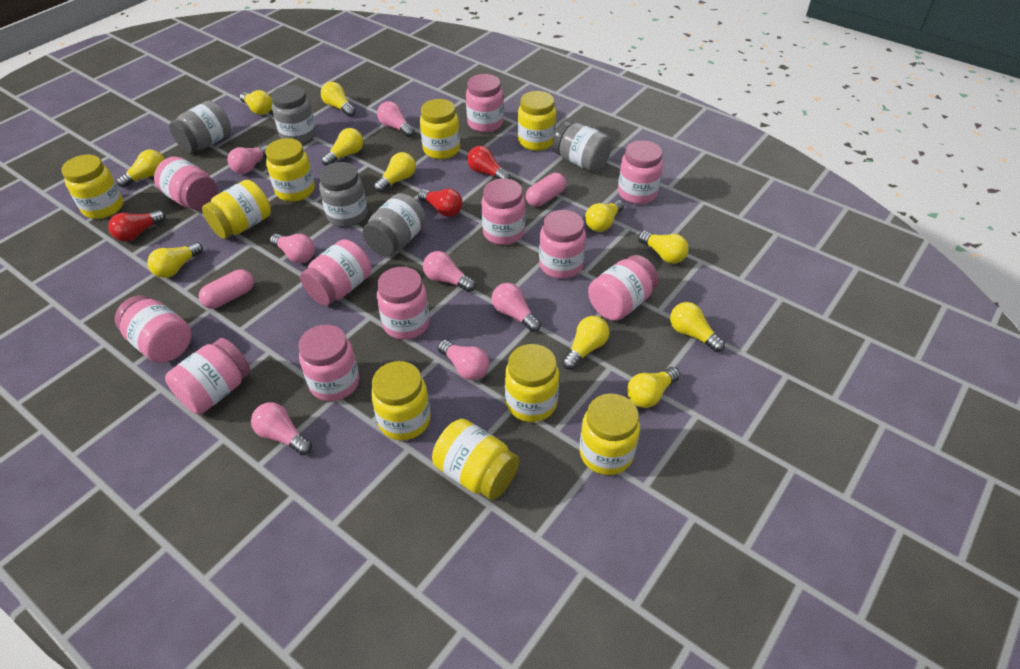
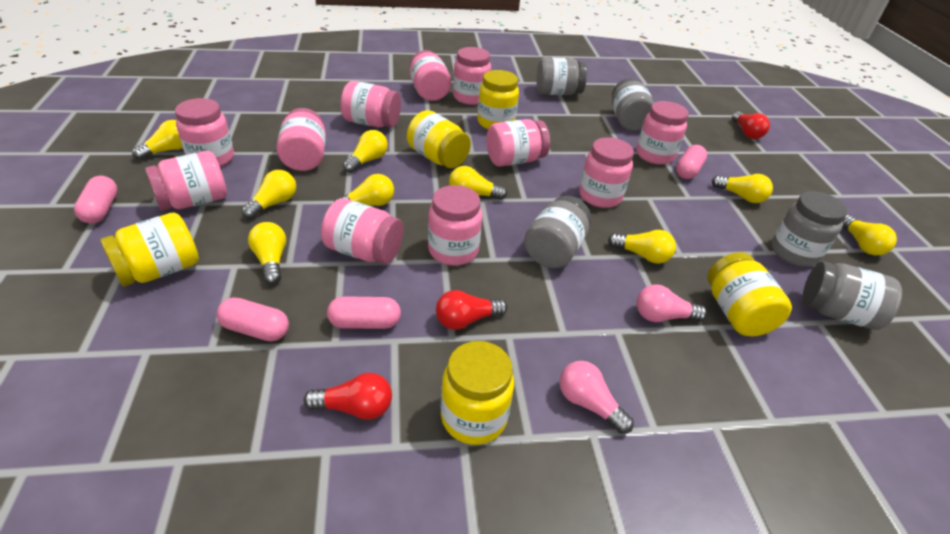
pink capsule: [199,269,254,309] [526,173,566,207] = 2 -> [74,176,118,224] [216,298,289,341] [327,296,401,329] [676,145,707,179] = 4
pink light bulb: [228,144,268,174] [251,402,312,455] [270,234,315,263] [377,101,415,137] [423,251,476,292] [438,340,489,381] [492,283,541,332] = 7 -> [560,361,634,434] [637,284,707,322] = 2
yellow jar: [61,155,123,219] [202,180,271,239] [265,138,315,202] [371,361,430,440] [420,99,460,159] [432,419,519,500] [505,344,559,422] [518,91,556,151] [579,393,640,475] = 9 -> [100,212,199,287] [407,110,471,168] [441,341,514,445] [478,70,519,129] [707,252,792,337] = 5
yellow light bulb: [117,150,165,188] [147,242,203,278] [240,90,273,115] [321,82,356,117] [321,128,363,166] [374,152,416,193] [562,316,609,370] [585,200,624,232] [627,367,680,408] [638,231,689,264] [670,302,725,352] = 11 -> [132,120,183,160] [242,170,296,219] [248,222,286,284] [334,174,394,206] [343,130,388,173] [449,166,507,200] [608,230,676,264] [712,174,773,203] [843,215,897,255] = 9

